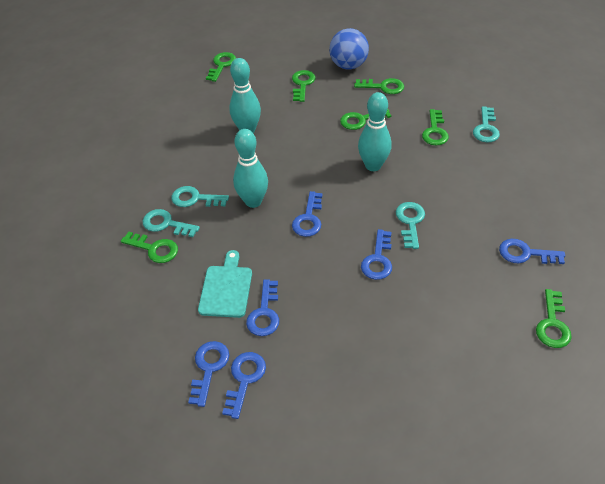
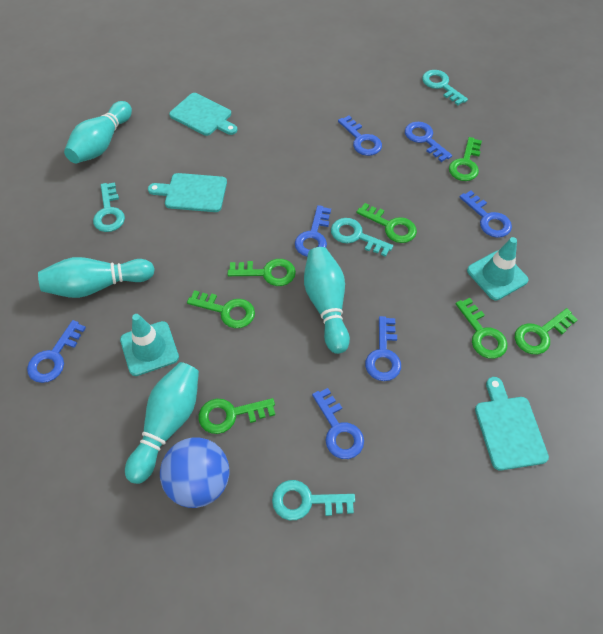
blue key: [188,341,229,407] [222,352,266,419] [246,279,279,336] [292,191,323,237] [361,229,392,280] [499,239,565,264] = 6 -> [27,320,86,383] [295,205,331,257] [312,388,364,459] [338,116,382,156] [365,316,401,381] [405,122,452,162] [459,191,512,238] = 7
turquoise bowling pin: [229,58,261,133] [233,129,268,208] [358,92,392,171] = 3 -> [38,257,155,298] [64,101,132,163] [125,362,199,484] [304,247,350,354] = 4
turquoise cutting board: [198,250,252,318] = 1 -> [148,173,227,212] [169,93,237,136] [475,377,549,471] = 3
turquoise traffic cone: none = 0 -> [120,314,179,376] [467,237,529,300] = 2

